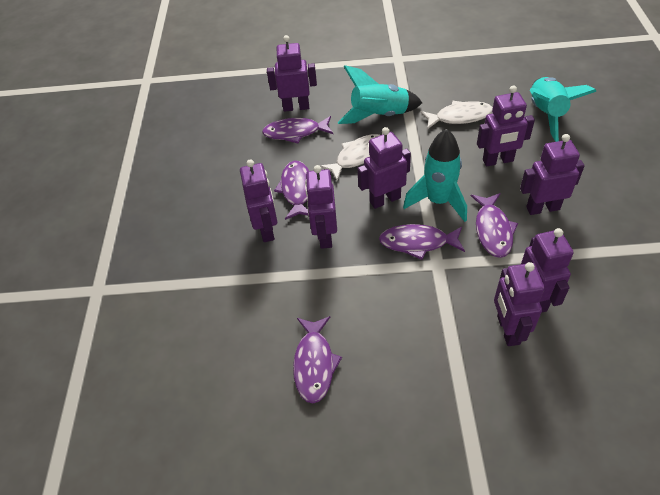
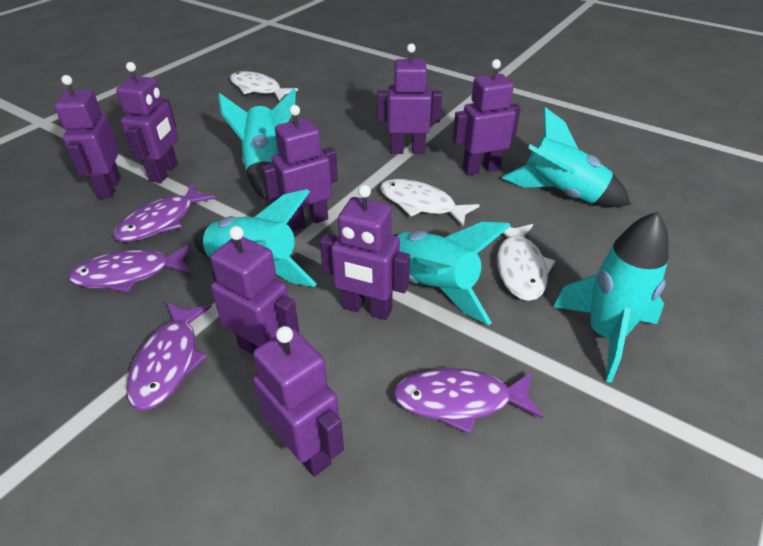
purple fish: [262,116,333,143] [274,161,309,220] [293,316,342,403] [379,224,465,260] [471,193,518,258] = 5 -> [68,244,191,293] [113,184,216,242] [126,302,212,411] [393,368,543,434] = 4
turquoise rocket: [338,65,422,124] [403,129,467,222] [530,77,597,142] = 3 -> [194,189,317,287] [218,88,296,200] [395,222,511,326] [502,107,631,207] [553,211,669,383] = 5
white fish: [320,134,380,181] [421,101,493,129] = 2 -> [230,71,298,101] [380,179,480,227] [497,224,555,301] = 3

